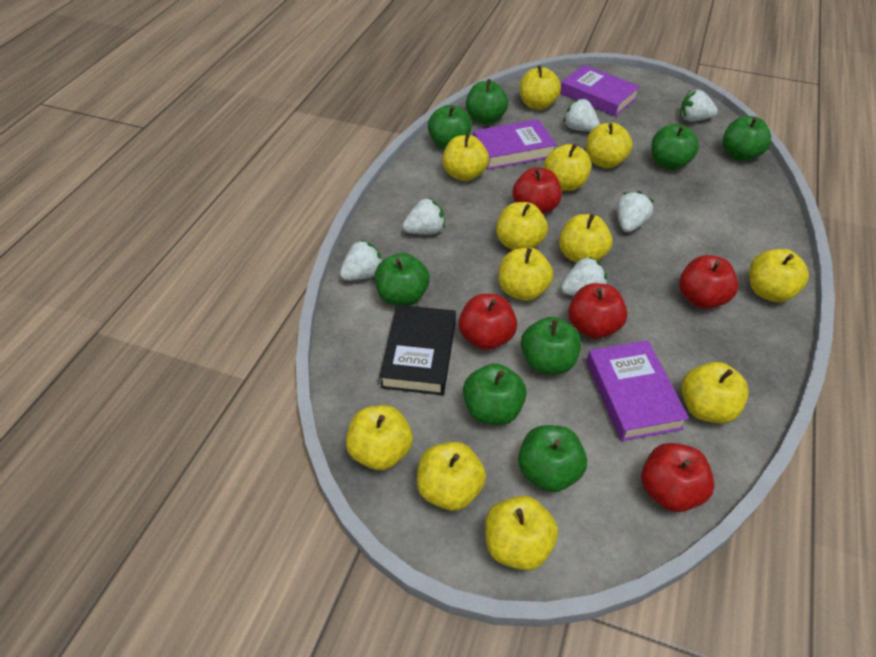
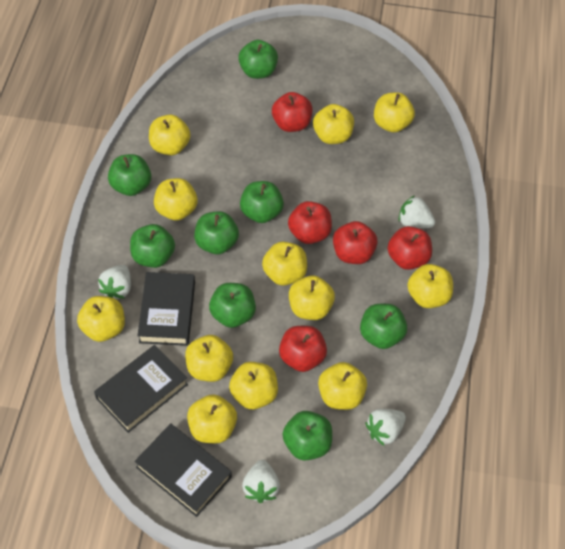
black book: [379,305,456,395] = 1 -> [94,345,188,433] [134,423,232,517] [137,272,195,346] = 3
purple book: [473,119,557,170] [560,65,640,116] [586,340,689,441] = 3 -> none = 0
white strawberry: [340,240,383,281] [403,198,445,235] [561,256,608,296] [563,99,600,131] [617,191,653,232] [680,90,718,122] = 6 -> [98,265,131,299] [242,460,280,503] [365,409,406,446] [399,195,435,228] = 4

